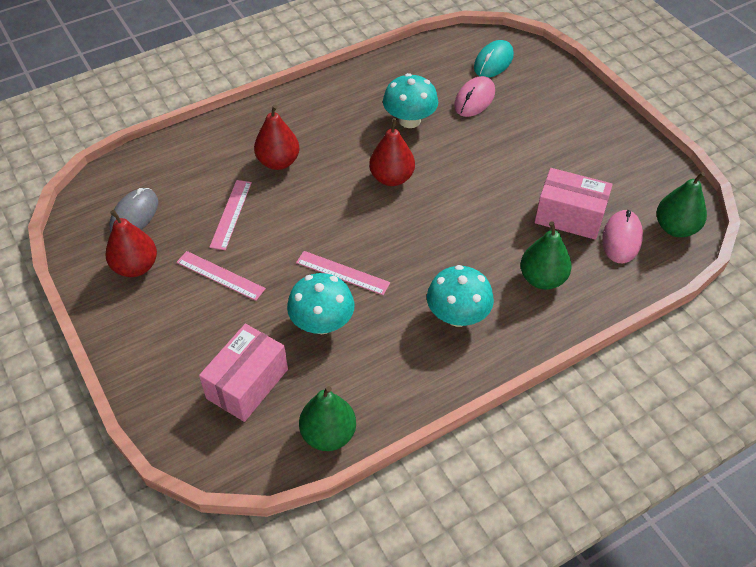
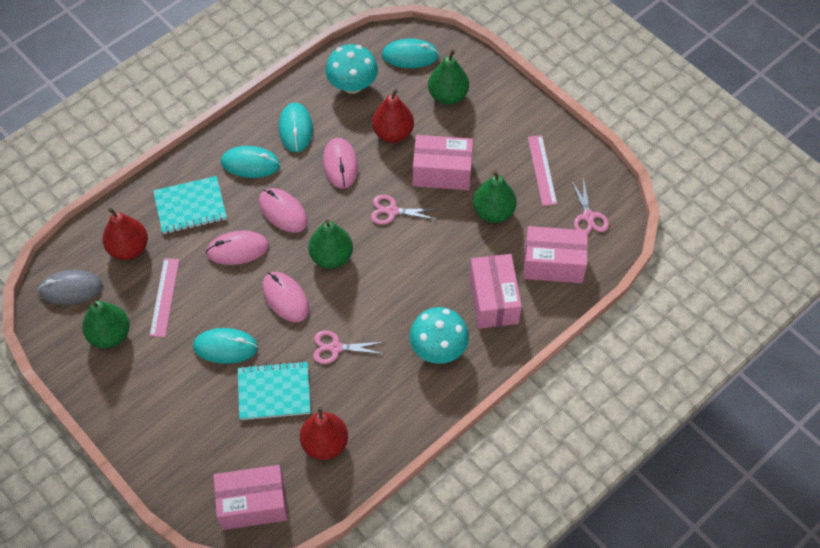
green pear: [299,386,356,451] [520,221,572,289] [656,172,707,237] = 3 -> [82,301,130,348] [308,219,353,269] [428,49,469,105] [473,170,517,223] = 4
pink box: [199,324,288,422] [535,168,613,240] = 2 -> [213,465,288,530] [413,135,473,190] [469,254,522,328] [523,226,588,283] = 4
pink mouse: [454,76,495,117] [602,210,643,263] = 2 -> [206,230,269,265] [259,188,308,233] [262,272,309,322] [323,138,358,189] = 4
pink ruler: [176,251,266,301] [210,180,252,250] [296,251,390,295] = 3 -> [149,258,179,337] [528,135,557,206] = 2
pink scissors: none = 0 -> [313,330,384,364] [371,195,439,224] [571,177,609,233] = 3
turquoise mouse: [474,40,514,78] = 1 -> [193,328,258,364] [221,146,280,178] [279,103,313,152] [382,38,439,68] = 4
turquoise mushroom: [287,273,355,334] [383,73,438,128] [427,265,494,327] = 3 -> [325,44,378,94] [409,307,469,364] = 2
turquoise notebook: none = 0 -> [153,176,227,234] [238,361,311,420] = 2

